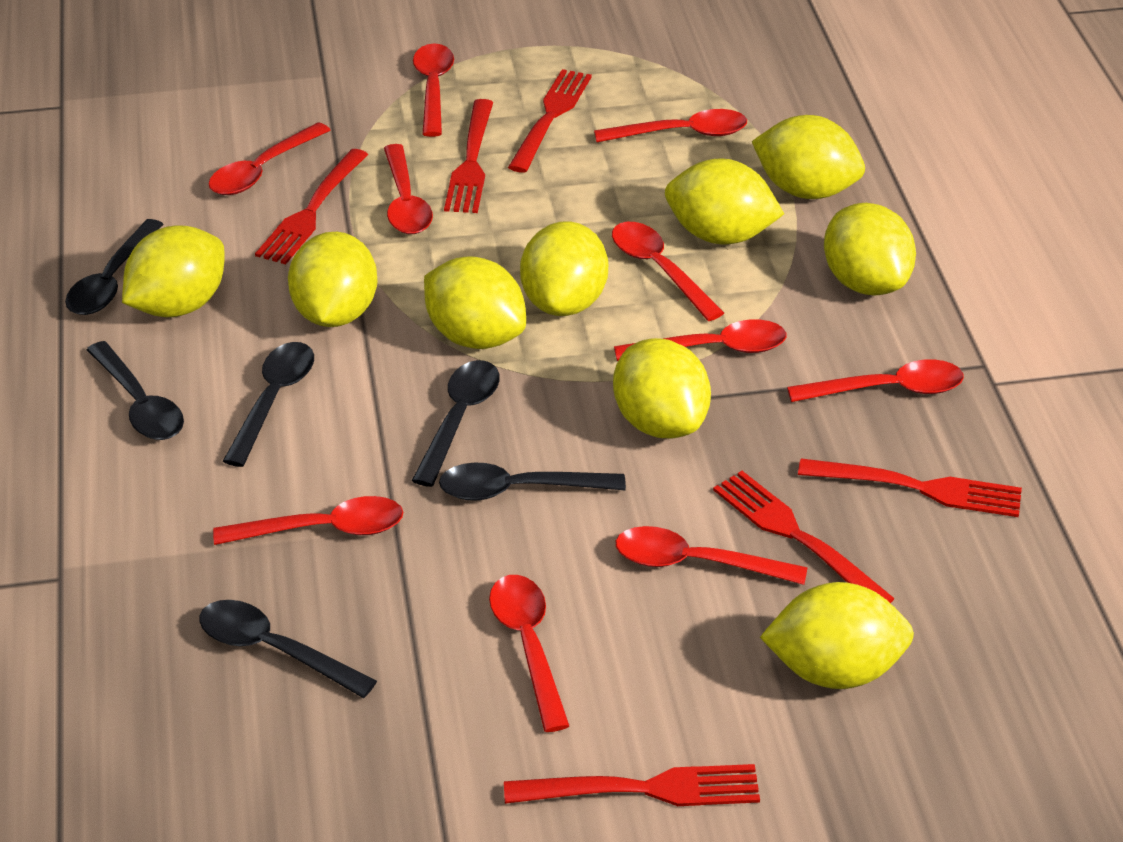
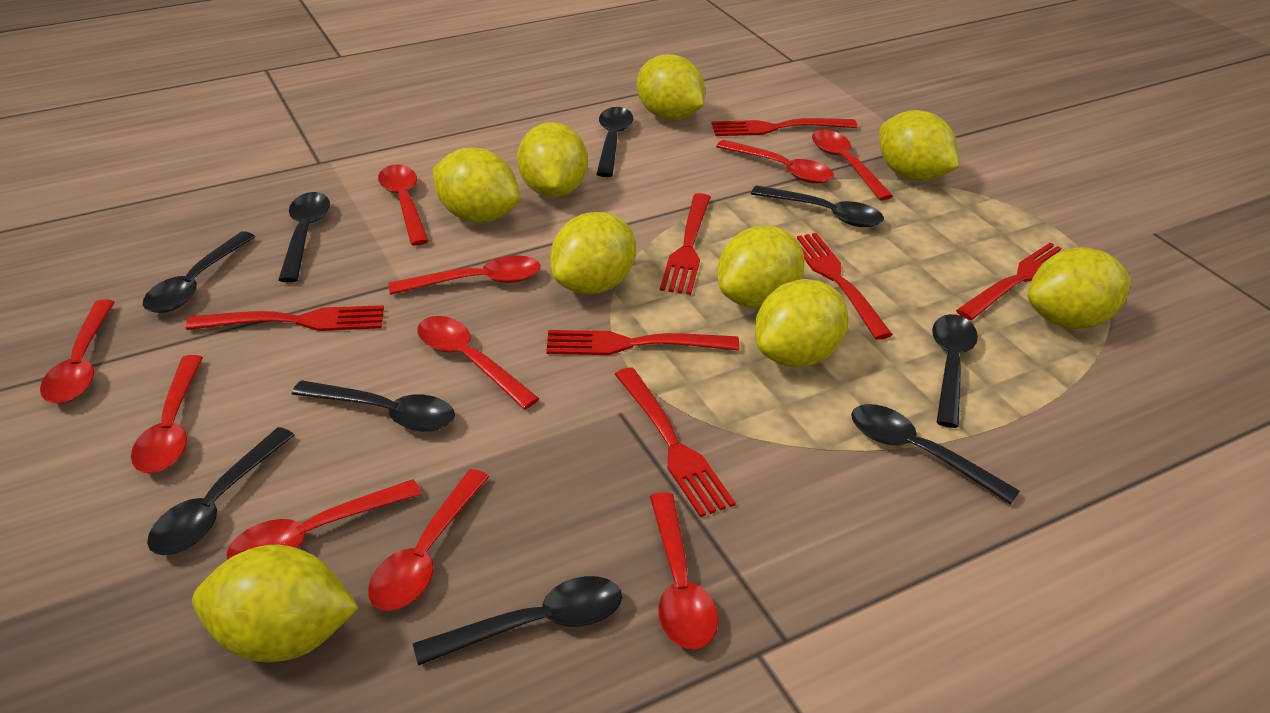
black spoon: [65,219,164,315] [87,341,184,440] [199,600,377,698] [223,342,314,467] [412,360,500,487] [439,463,626,501] = 6 -> [143,231,255,313] [147,427,295,555] [279,192,330,282] [292,380,455,432] [413,576,622,666] [597,107,633,177] [751,185,884,227] [851,404,1020,505] [932,314,978,428] = 9
red fork: [255,149,368,265] [444,99,493,213] [504,764,760,806] [508,69,592,173] [713,471,895,603] [798,458,1022,517] = 6 -> [186,305,384,331] [546,330,740,355] [615,367,736,517] [660,193,711,295] [712,118,857,136] [797,233,893,340] [956,243,1061,320] = 7

